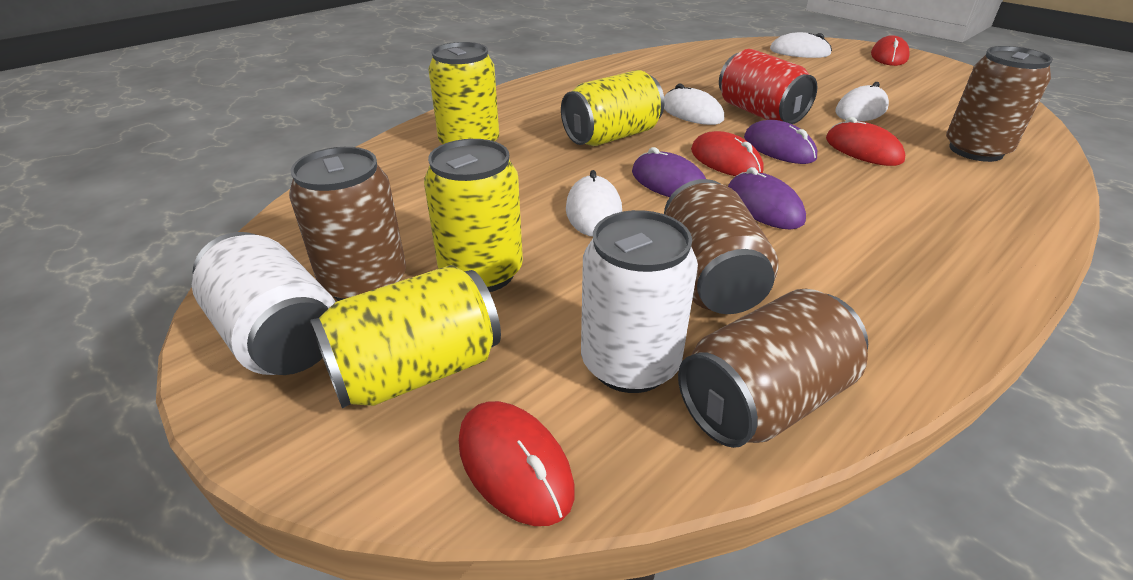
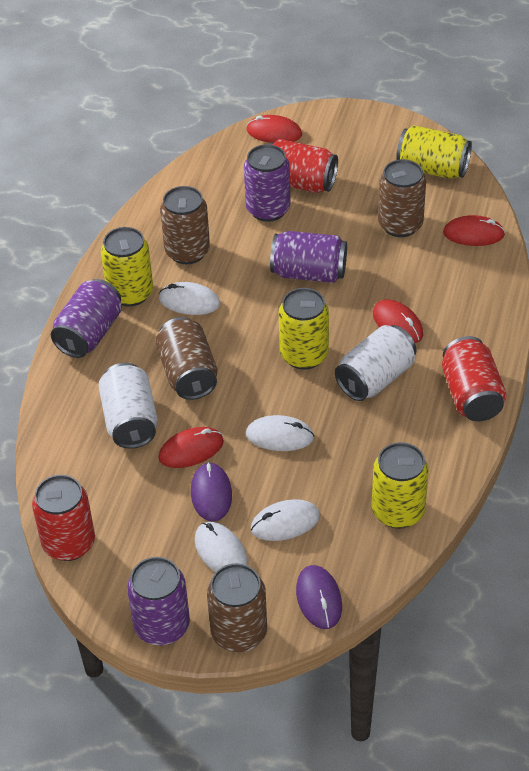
purple can: none = 0 -> [51,279,122,358] [127,557,190,645] [244,144,291,222] [270,231,347,283] = 4
purple mouse: [632,147,706,197] [728,167,806,230] [744,120,817,164] = 3 -> [191,462,232,522] [296,565,342,629] = 2
red can: [719,49,818,124] = 1 -> [32,475,95,561] [269,139,338,193] [442,336,507,421] = 3

